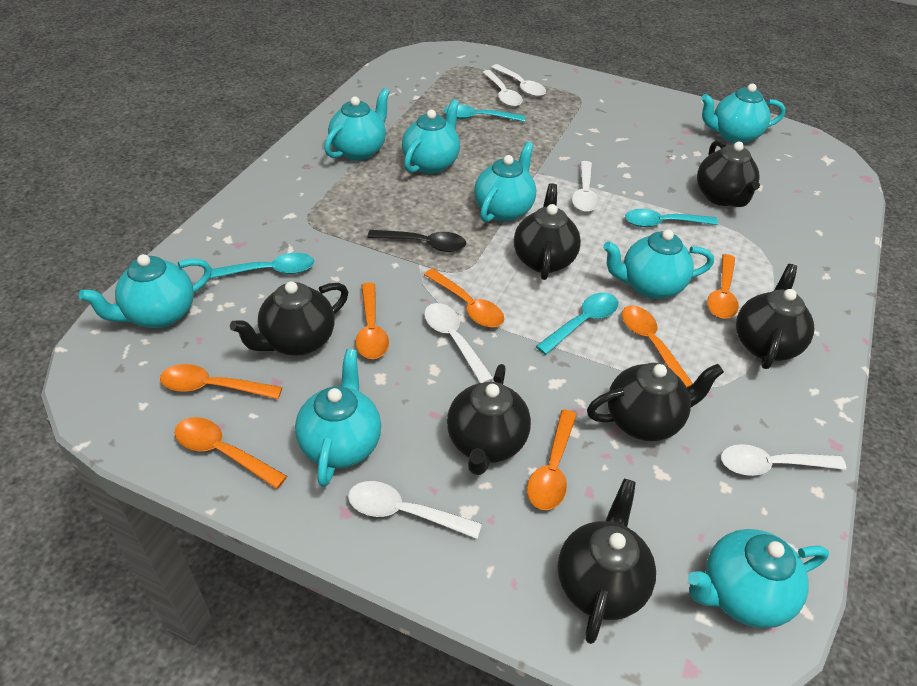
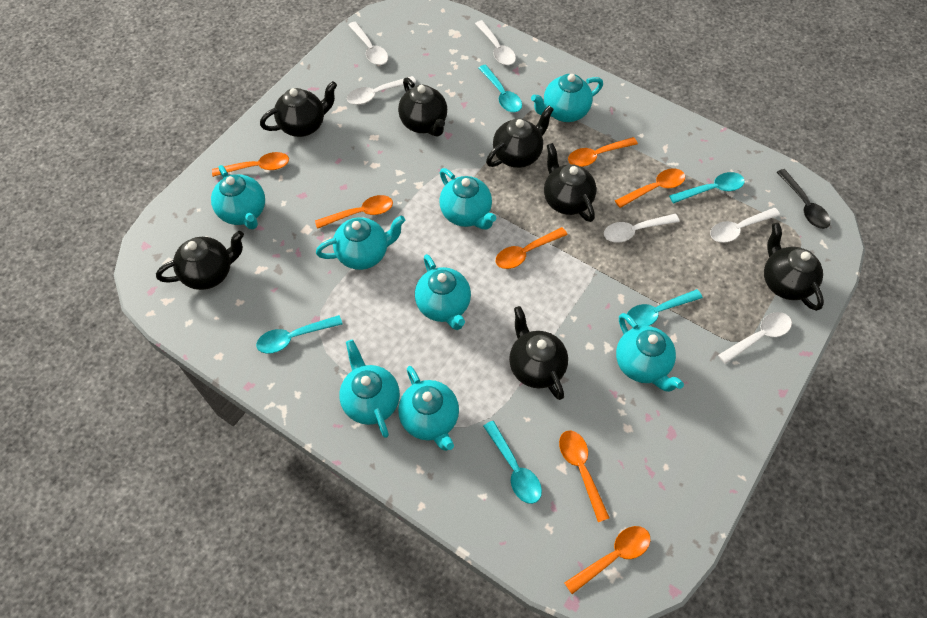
turquoise spoon: [209,253,314,279] [444,105,525,122] [536,293,619,355] [625,209,718,227] = 4 -> [256,315,343,354] [479,64,522,112] [483,421,542,504] [627,289,703,326] [669,172,745,204] = 5

